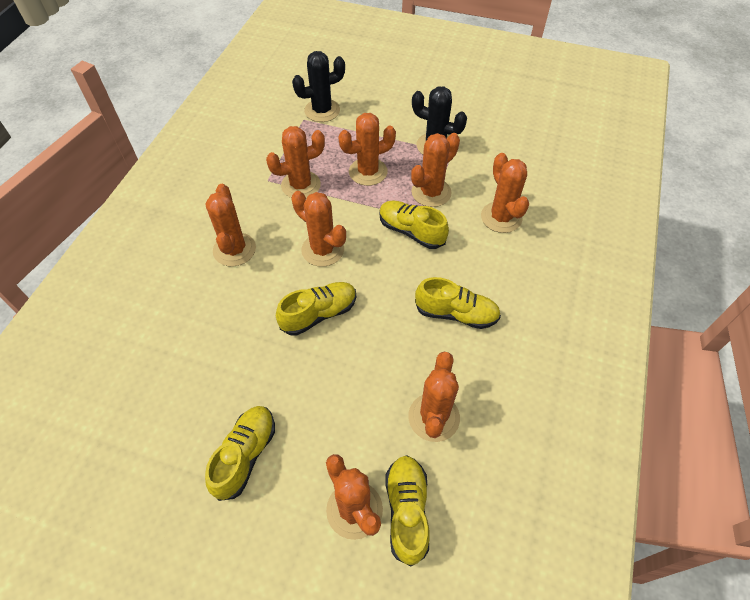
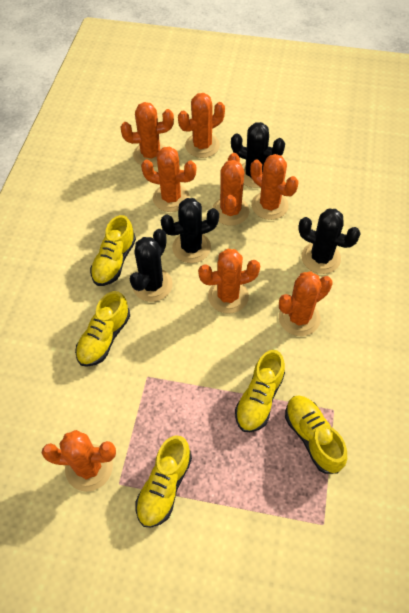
black cactus: [292,51,345,122] [412,86,467,155] = 2 -> [130,229,173,302] [161,198,219,263] [231,122,285,188] [298,209,361,274] = 4

